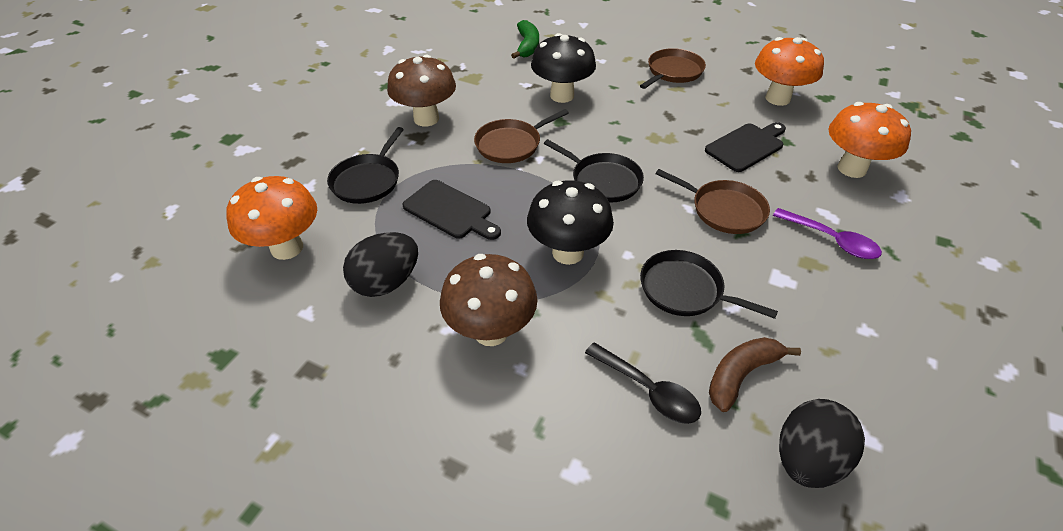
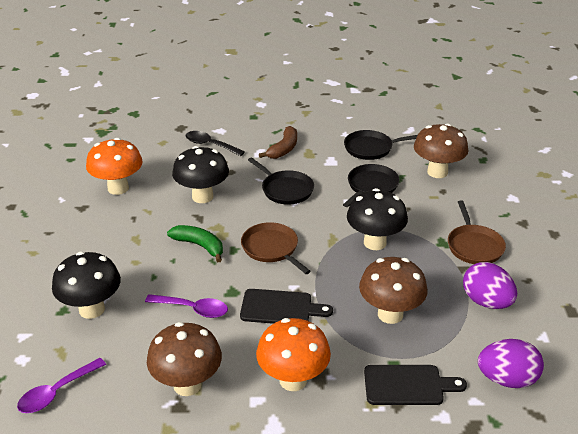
black egg: [343,232,418,297] [779,399,865,488] = 2 -> none = 0
black mushroom: [527,180,614,265] [531,33,596,103] = 2 -> [52,252,121,319] [172,146,229,203] [347,188,408,250] = 3
brown mushroom: [387,55,456,126] [440,254,537,346] = 2 -> [147,322,222,396] [359,257,428,324] [414,123,468,178] = 3
brown pan: [474,109,569,163] [640,48,706,89] [655,169,770,234] = 3 -> [241,222,311,274] [448,200,506,264] = 2
orange mushroom: [226,176,317,260] [755,37,824,106] [828,102,911,178] = 3 -> [86,138,143,195] [256,318,331,391] = 2
purple egg: none = 0 -> [463,262,517,309] [478,339,544,388] = 2
purple spoon: [773,208,882,259] = 1 -> [17,358,106,413] [145,294,228,318] = 2

